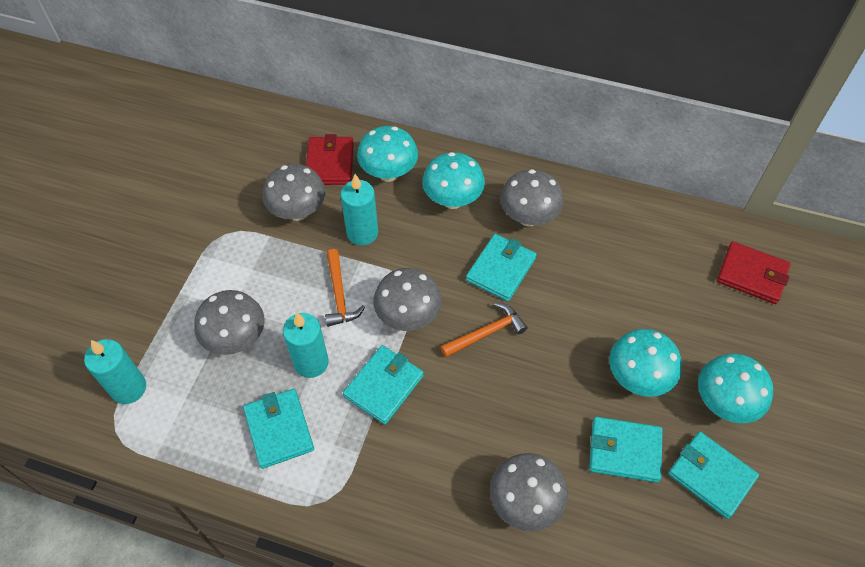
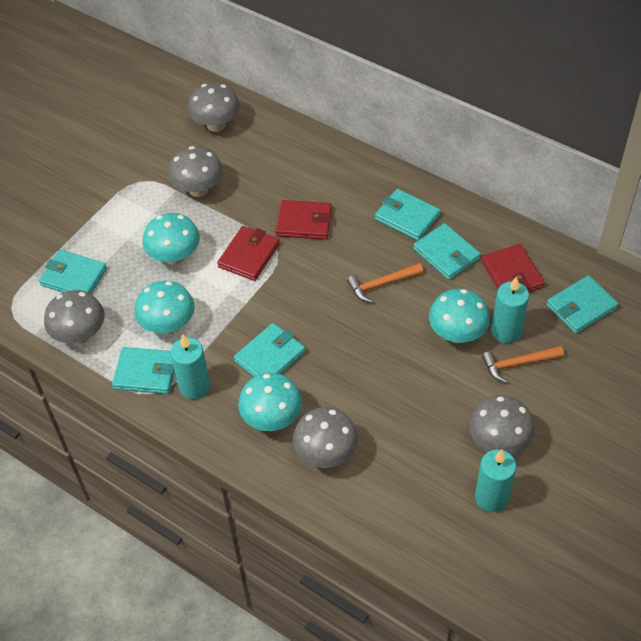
red wallet: [306,134,354,185] [717,241,791,304] = 2 -> [217,226,280,281] [275,200,332,240] [481,244,545,292] = 3
turquoise wallet: [243,389,314,469] [343,345,424,425] [466,234,537,301] [589,417,663,483] [668,432,759,519] = 5 -> [39,250,107,294] [112,347,175,394] [234,323,305,377] [375,189,441,241] [413,223,481,280] [547,275,618,334] = 6

